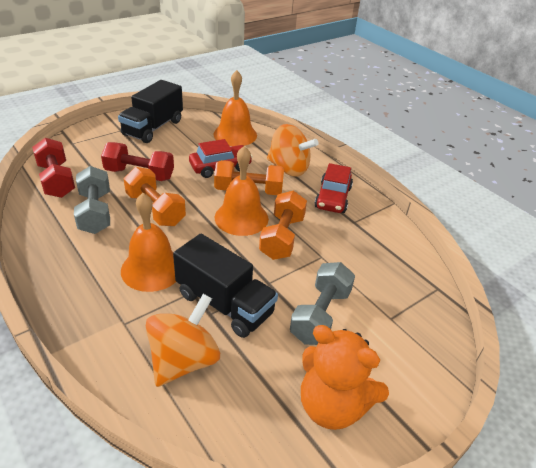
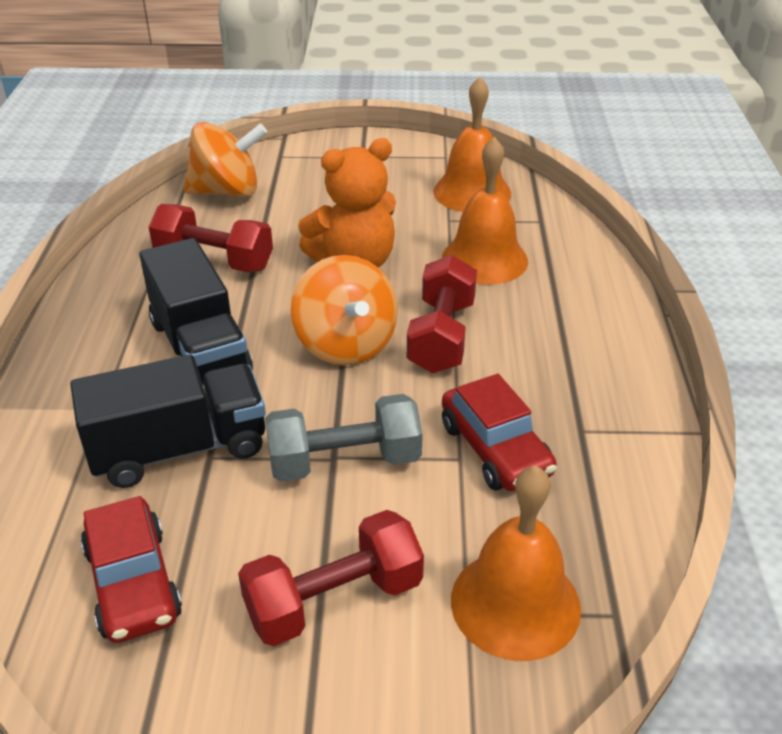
grey dumbbell: [74,166,110,234] [290,262,355,345] = 2 -> [265,394,423,482] = 1
orange dumbbell: [124,167,186,226] [214,160,284,195] [259,191,307,260] = 3 -> none = 0
red dumbbell: [32,138,75,198] [101,142,174,181] = 2 -> [149,204,273,272] [238,510,424,646] [407,255,477,373] = 3

